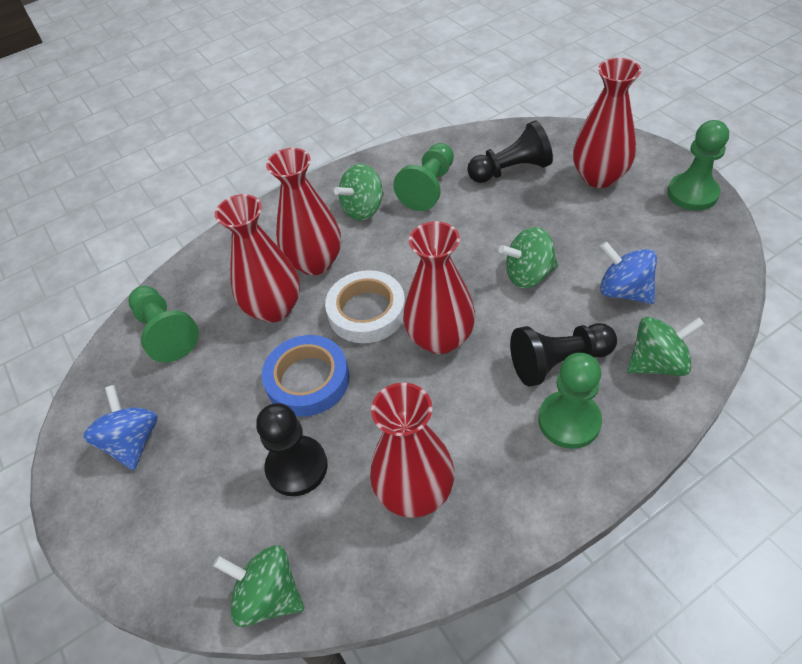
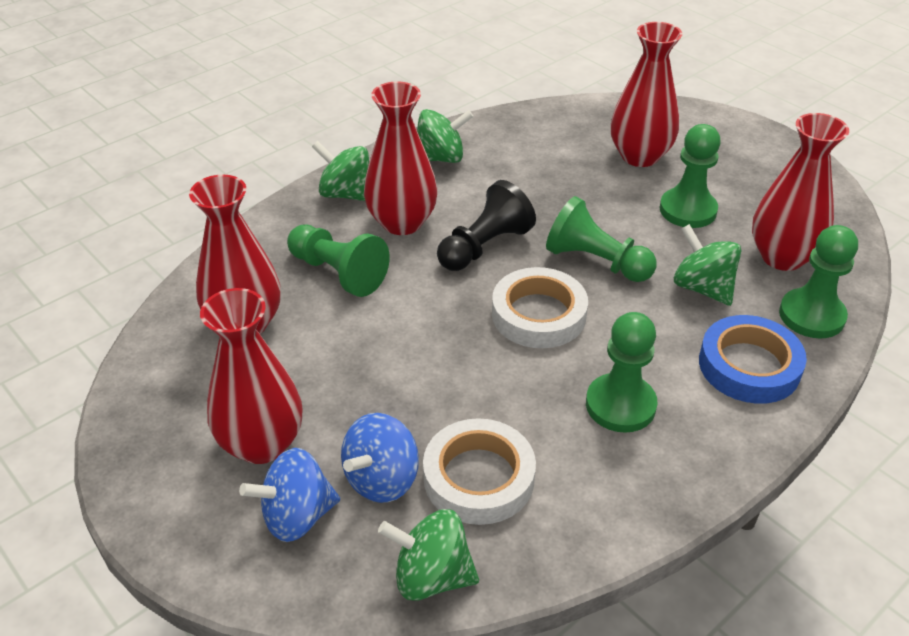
black pawn: [256,403,328,496] [467,120,553,183] [510,323,617,387] = 3 -> [437,180,536,271] = 1
green pawn: [129,286,199,362] [393,143,454,211] [538,353,602,449] [667,120,729,211] = 4 -> [287,225,390,297] [546,196,657,282] [586,312,657,433] [660,124,721,228] [779,225,858,339] = 5
white tape: [325,270,405,343] = 1 -> [423,418,536,525] [492,267,588,348] = 2

